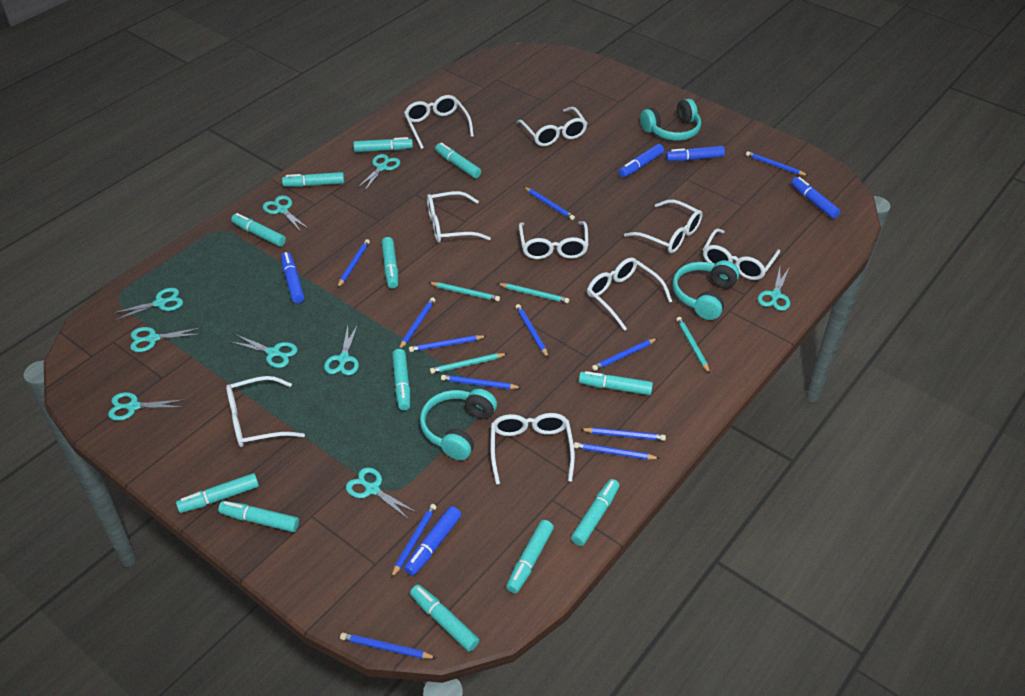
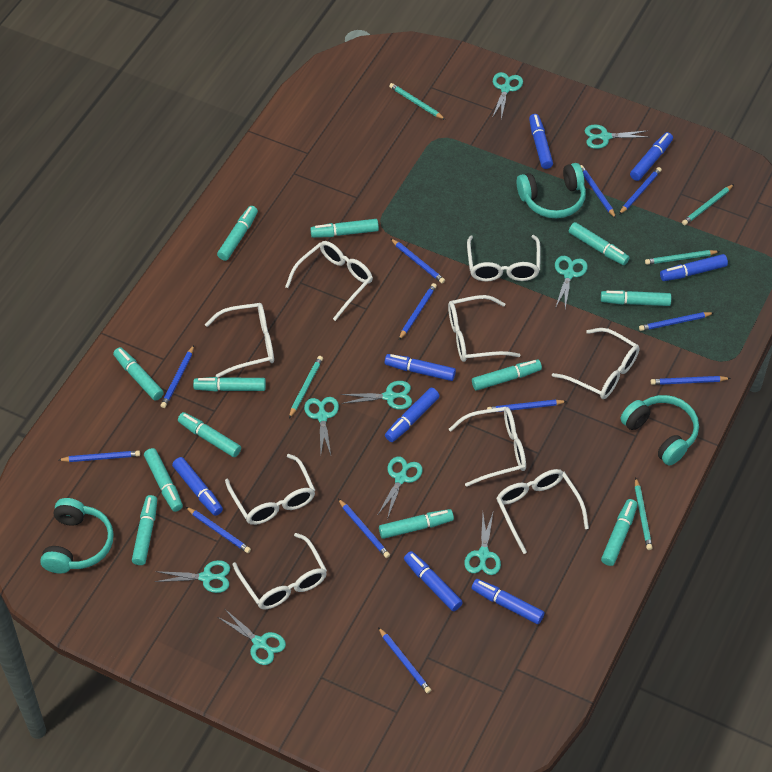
blue marker: [281,252,304,303] [404,506,461,576] [619,144,664,178] [666,146,725,161] [791,177,840,219] = 5 -> [172,457,223,516] [385,354,456,381] [385,388,440,442] [404,551,463,611] [472,579,544,624] [529,114,553,169] [630,132,673,181] [660,254,728,281] = 8
turquoise pencil: [428,282,500,301] [430,353,508,374] [497,283,569,303] [676,317,710,374] = 4 -> [289,356,323,418] [389,83,446,120] [635,477,652,550] [645,250,720,265] [682,184,734,225] = 5

